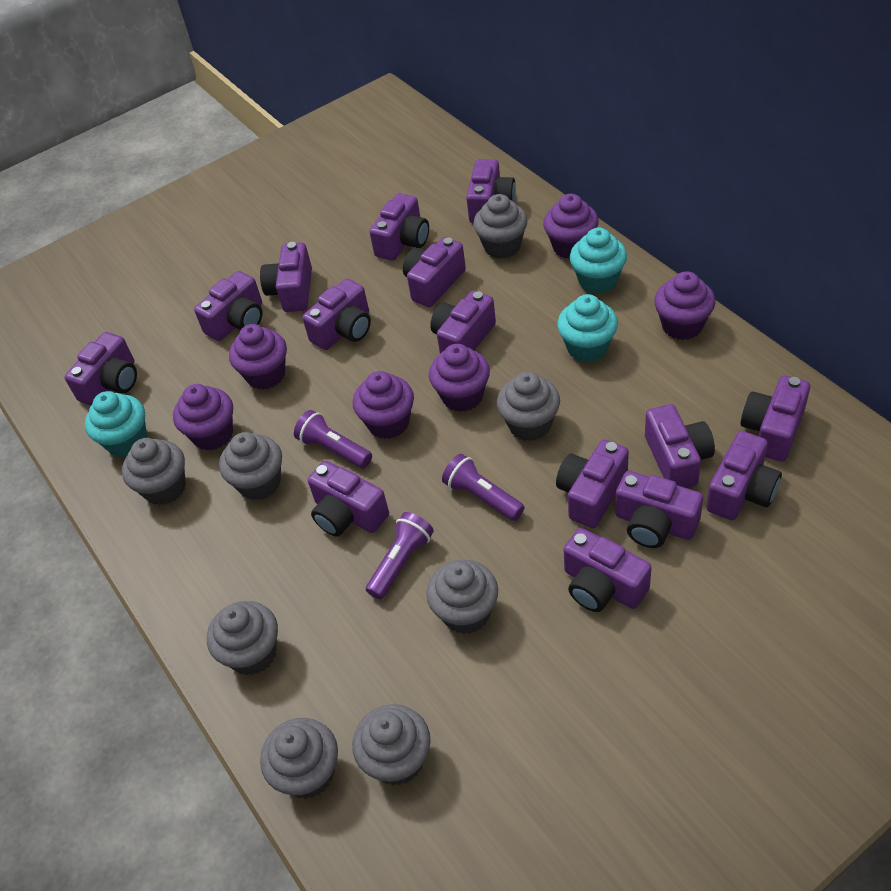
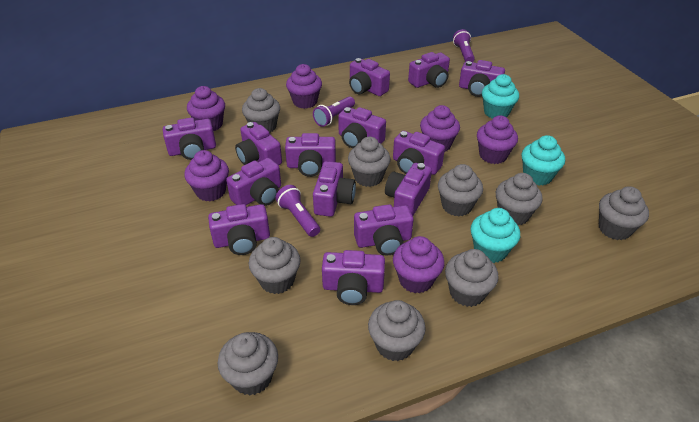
grey cupcake: [122,438,186,505] [207,601,278,675] [219,432,282,501] [260,718,338,799] [352,704,431,785] [426,560,498,634] [473,194,528,259] [497,372,560,441] = 8 -> [218,332,278,396] [242,88,280,133] [249,237,301,294] [348,137,391,187] [368,300,426,361] [438,164,483,216] [445,249,498,307] [496,173,543,226] [599,186,649,240] = 9
purple camera: [64,332,137,406] [194,271,262,341] [260,242,312,312] [302,279,371,350] [308,461,389,537] [369,193,429,261] [403,237,466,307] [430,291,496,354] [466,159,516,223] [556,440,629,528] [564,528,652,612] [615,471,703,548] [645,404,715,488] [706,431,782,520] [741,376,810,462] = 15 -> [163,117,216,160] [208,204,270,255] [226,158,281,206] [235,122,282,165] [285,133,336,177] [313,161,356,217] [322,250,385,305] [338,107,386,148] [349,58,390,96] [354,204,413,256] [385,163,432,216] [393,131,445,175] [408,52,450,88] [459,60,505,97] = 14

